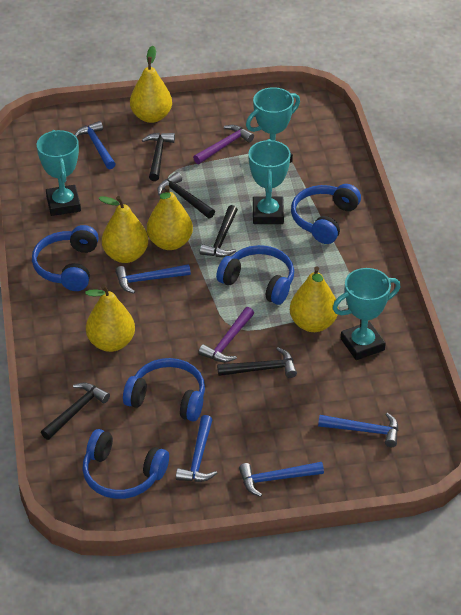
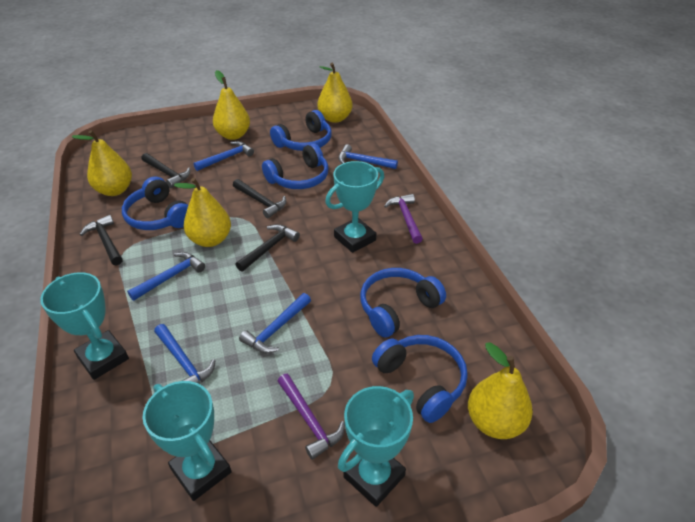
black hammer: [41,382,110,440] [142,133,175,181] [157,172,215,218] [199,205,238,257] [217,348,297,378] = 5 -> [80,215,123,265] [141,153,190,188] [233,179,286,218] [236,224,300,272] = 4

